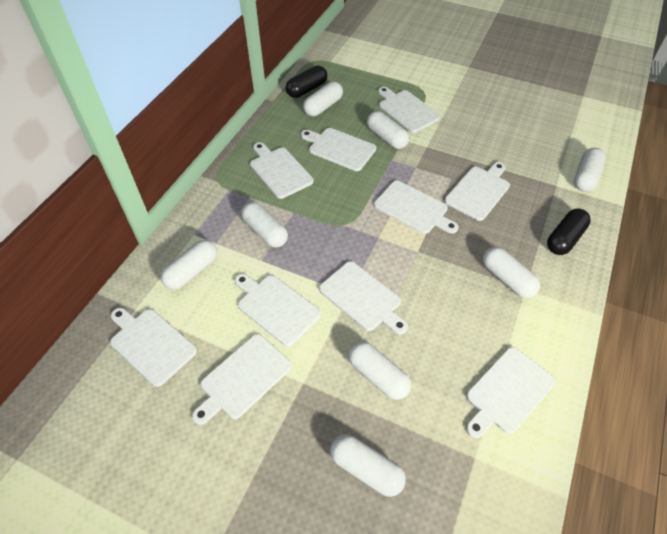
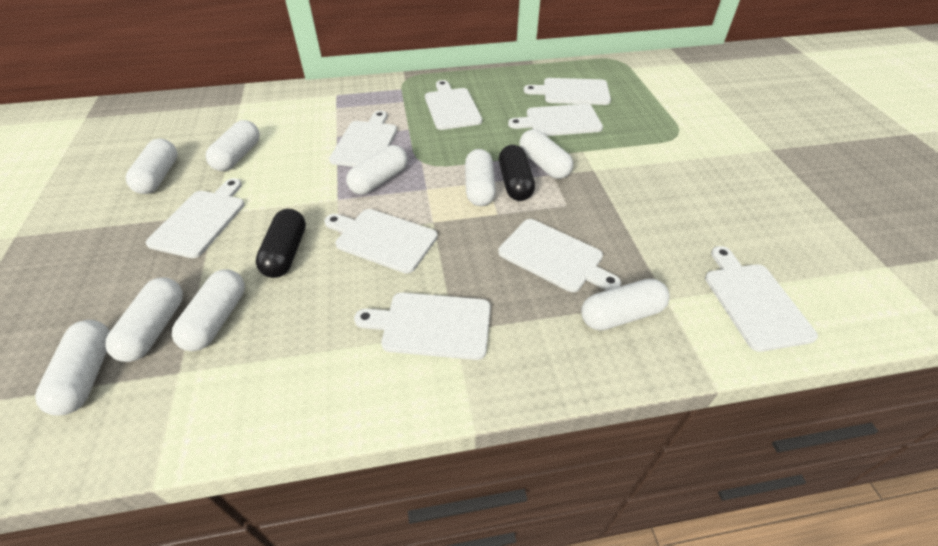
white capsule: [161,240,217,290] [241,202,288,248] [303,81,343,116] [330,434,406,497] [348,341,411,400] [367,111,409,149] [483,247,540,298] [574,148,606,192] = 8 -> [35,320,110,415] [105,277,183,362] [126,139,177,194] [172,269,245,351] [206,120,260,171] [346,145,408,195] [465,149,496,206] [519,129,573,179] [581,279,670,331] = 9
white cutting board: [110,308,197,387] [192,334,292,425] [235,274,321,346] [250,142,314,199] [301,128,376,171] [319,261,408,334] [374,180,459,234] [378,87,441,133] [444,162,510,221] [466,347,555,438] = 10 -> [146,178,245,258] [325,209,437,274] [329,111,397,167] [354,292,491,360] [425,80,482,130] [498,219,621,292] [508,104,603,136] [524,78,611,105] [705,246,818,352] = 9

